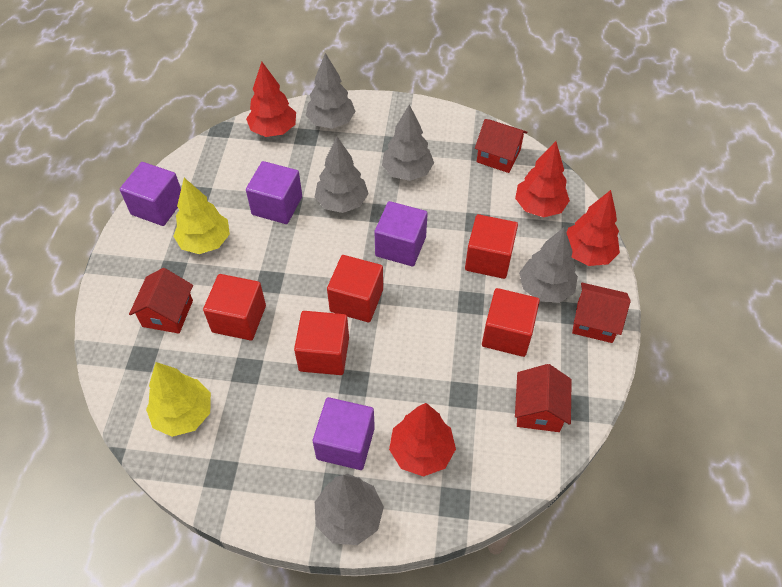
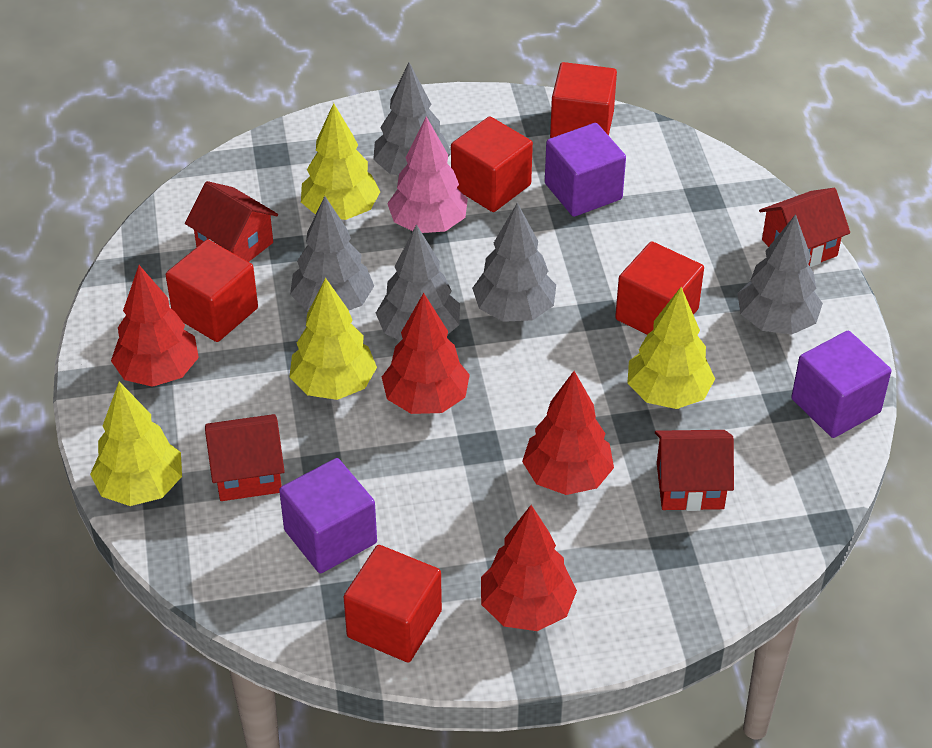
pink tree: none = 0 -> [387,117,468,233] = 1
purple cube: [120,162,181,226] [246,161,302,224] [313,397,375,470] [375,201,428,266] = 4 -> [279,458,377,573] [545,123,626,217] [791,331,891,438] = 3
yellow tree: [146,362,211,437] [173,178,230,254] = 2 -> [90,382,182,506] [290,278,377,400] [301,103,380,220] [628,287,715,409] = 4

